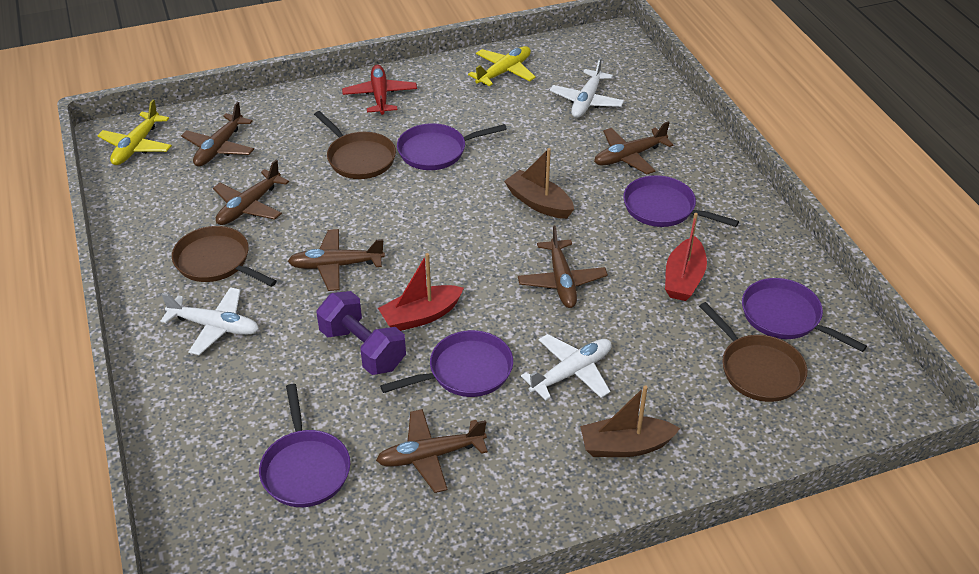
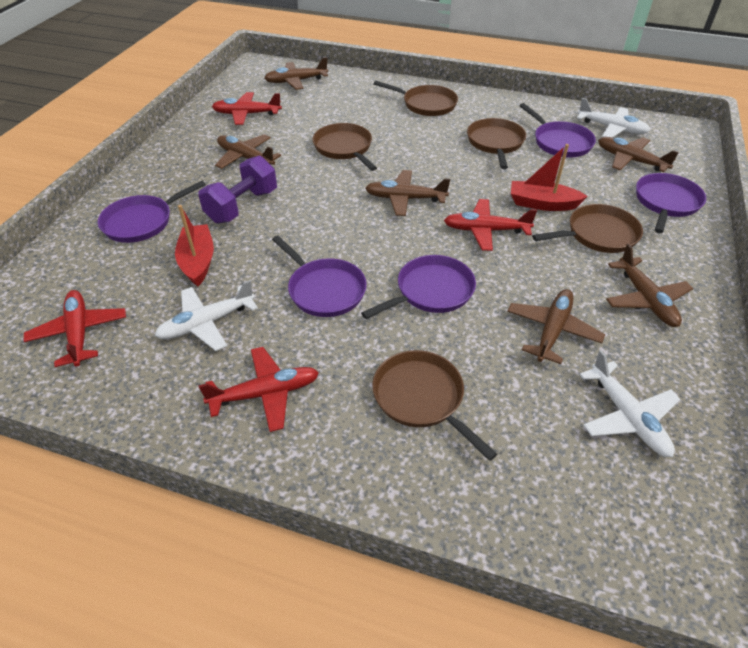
brown boat: [504,148,574,219] [580,385,680,457] = 2 -> none = 0
brown pan: [172,226,277,287] [314,111,396,179] [699,302,807,402] = 3 -> [313,123,377,171] [372,350,497,461] [374,81,458,116] [467,118,526,169] [532,204,643,253] = 5
red plane: [342,65,417,115] = 1 -> [24,290,126,367] [199,347,319,432] [212,92,282,125] [444,199,537,251] = 4
yellow plane: [97,100,172,165] [468,46,536,86] = 2 -> none = 0

